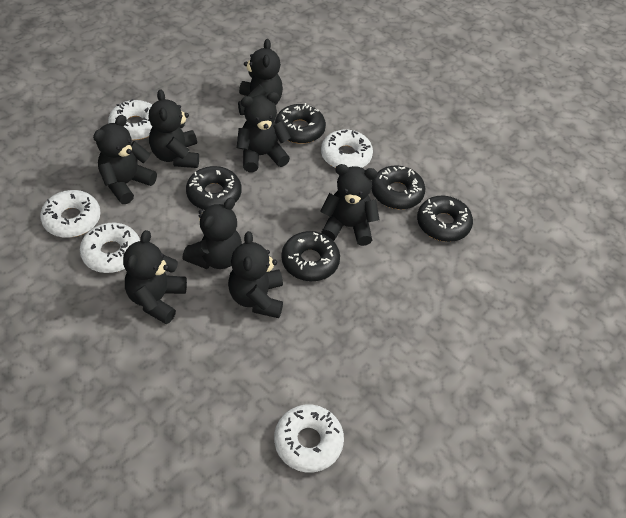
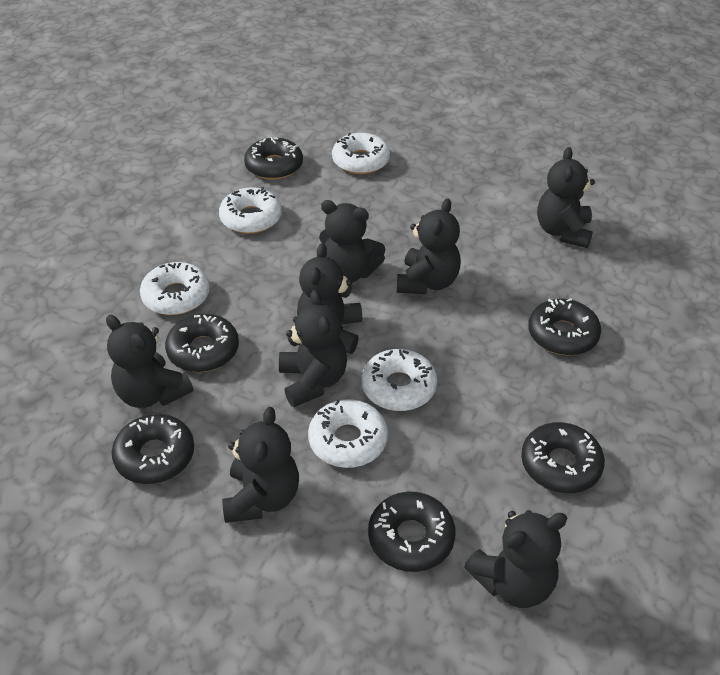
black donut: [186,166,241,210] [275,103,326,144] [281,231,340,281] [371,166,425,209] [417,196,473,242] = 5 -> [112,414,194,484] [165,314,239,372] [244,137,303,180] [368,492,456,572] [521,422,605,493] [528,298,601,356] = 6

